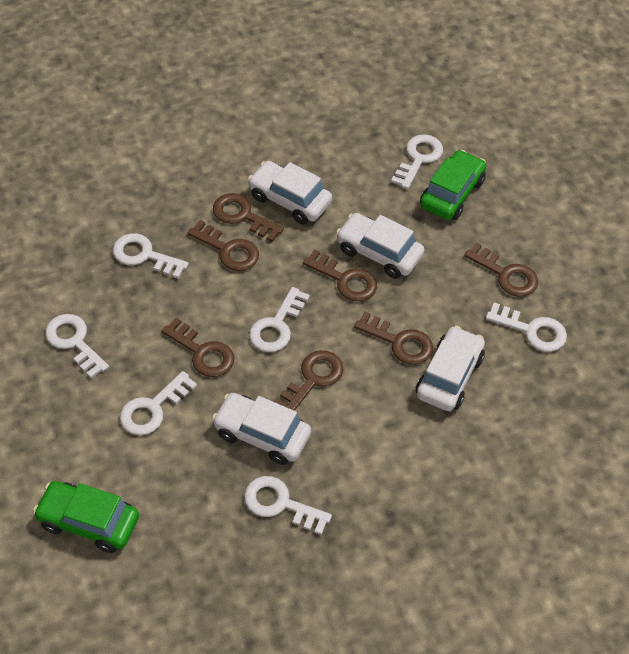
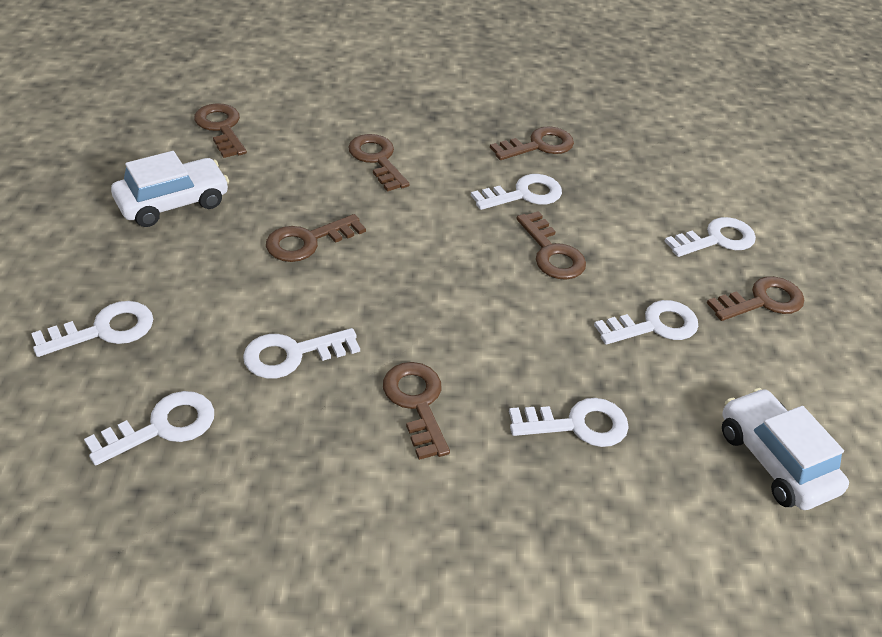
green car: [33,481,139,553] [420,150,486,220] = 2 -> none = 0
white car: [212,393,311,465] [247,161,332,224] [336,213,424,279] [416,326,485,411] = 4 -> [111,151,229,227] [722,388,849,510] = 2

